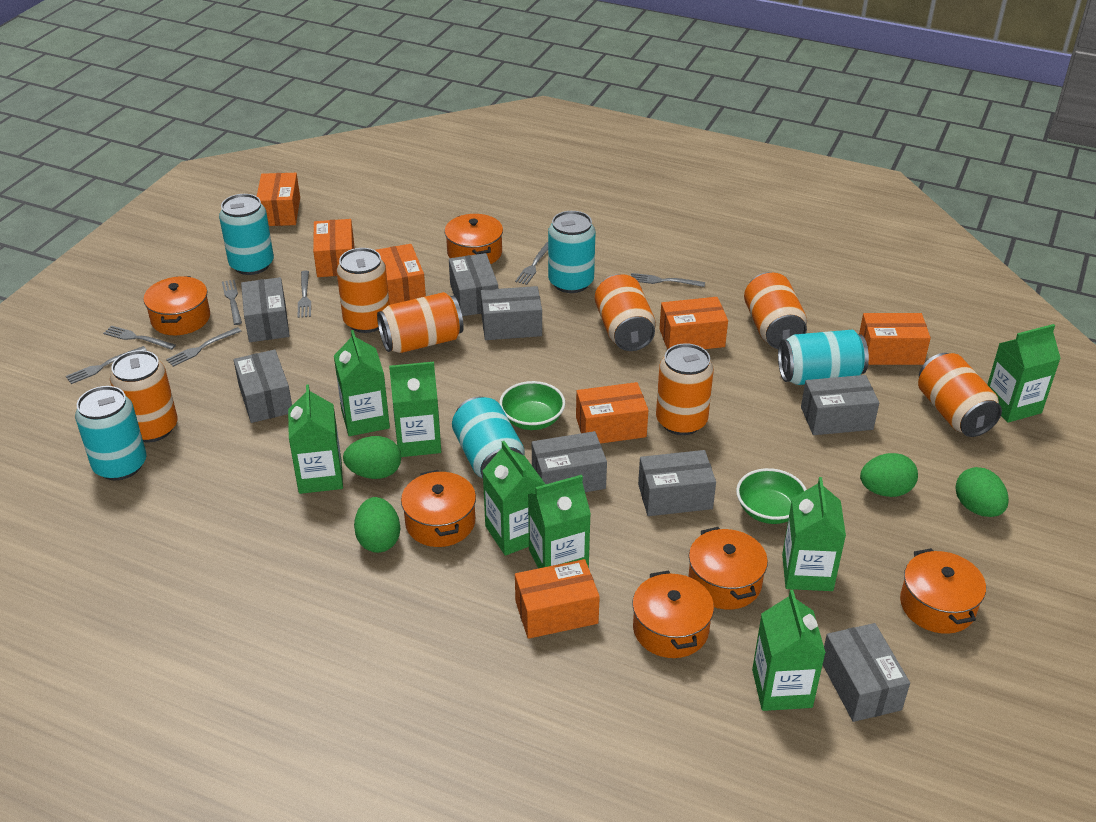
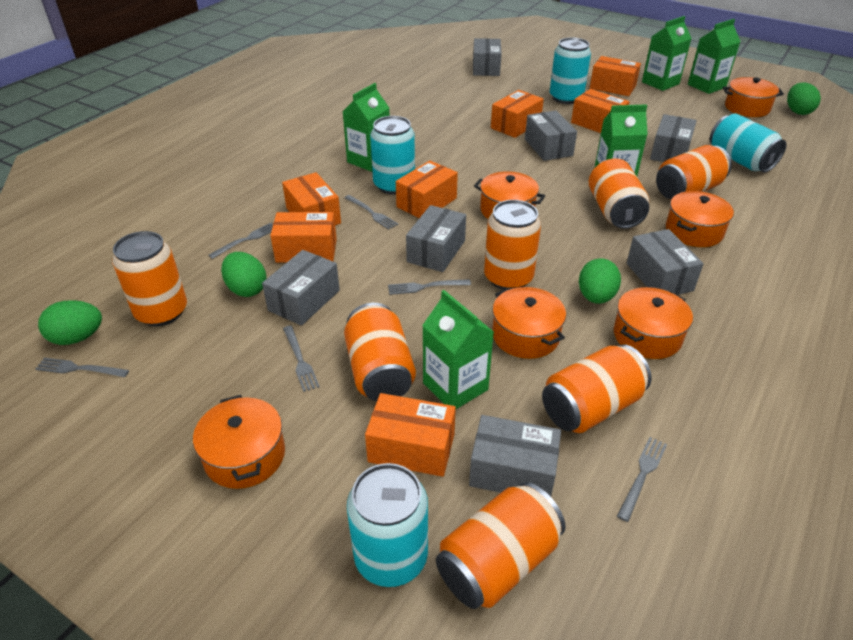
green bowl: [499,381,565,430] [736,468,807,524] = 2 -> none = 0
green carton: [288,384,343,494] [334,330,390,436] [389,362,441,457] [483,441,545,556] [528,475,591,569] [752,590,826,711] [782,477,846,591] [987,324,1061,423] = 8 -> [342,83,390,172] [422,290,494,409] [595,104,648,176] [642,16,692,91] [688,19,741,94] = 5
grey box: [233,349,292,423] [241,277,290,342] [449,253,498,316] [481,286,542,340] [532,431,607,492] [638,450,716,516] [801,375,879,435] [823,623,910,722] = 8 -> [262,250,340,326] [406,205,466,272] [469,415,561,497] [473,38,502,76] [525,111,577,161] [627,229,704,295] [650,114,697,162] = 7
grey fork: [66,346,147,384] [103,326,176,350] [166,327,241,367] [222,279,242,325] [298,271,311,318] [515,242,548,285] [631,273,705,287] = 7 -> [35,358,129,377] [208,223,273,259] [283,326,320,392] [345,195,398,229] [388,279,471,295] [617,437,667,522] = 6
turquoise can: [75,386,147,480] [219,194,274,275] [452,397,525,479] [548,211,596,293] [778,330,869,385] = 5 -> [347,463,428,587] [370,116,415,194] [550,37,591,104] [710,113,786,173] = 4

